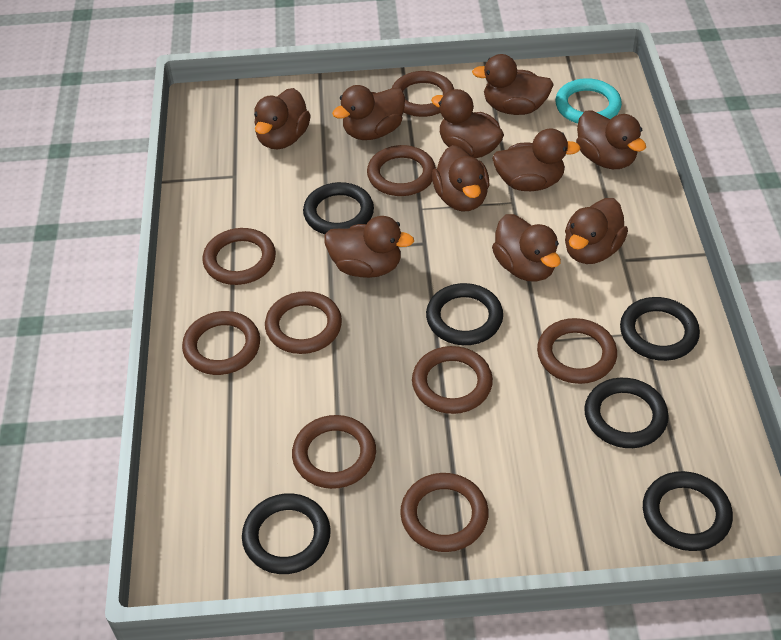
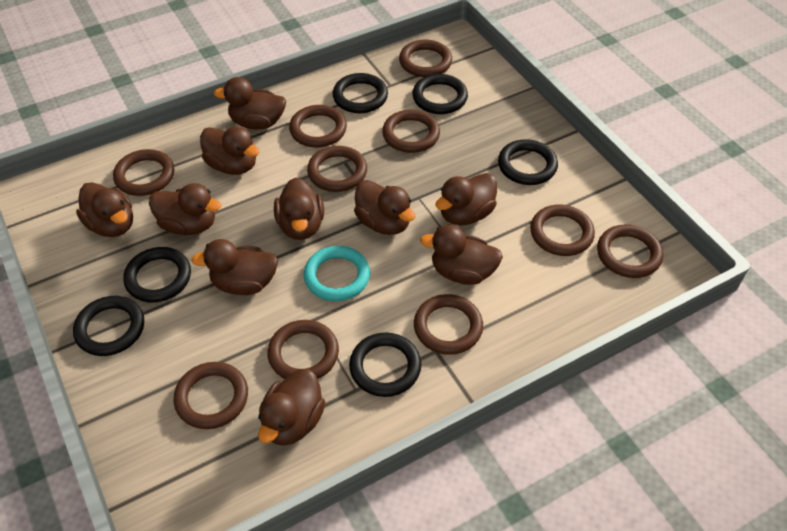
brown ring: [182,311,260,375] [203,228,276,285] [265,291,342,354] [292,415,376,489] [367,145,436,196] [392,71,454,117] [400,473,488,552] [412,346,493,414] [537,318,617,384] = 9 -> [113,149,174,196] [174,362,248,429] [267,320,339,379] [289,105,347,148] [307,146,367,192] [382,110,440,153] [399,39,452,77] [414,294,483,355] [530,205,595,256] [597,225,663,278] = 10

